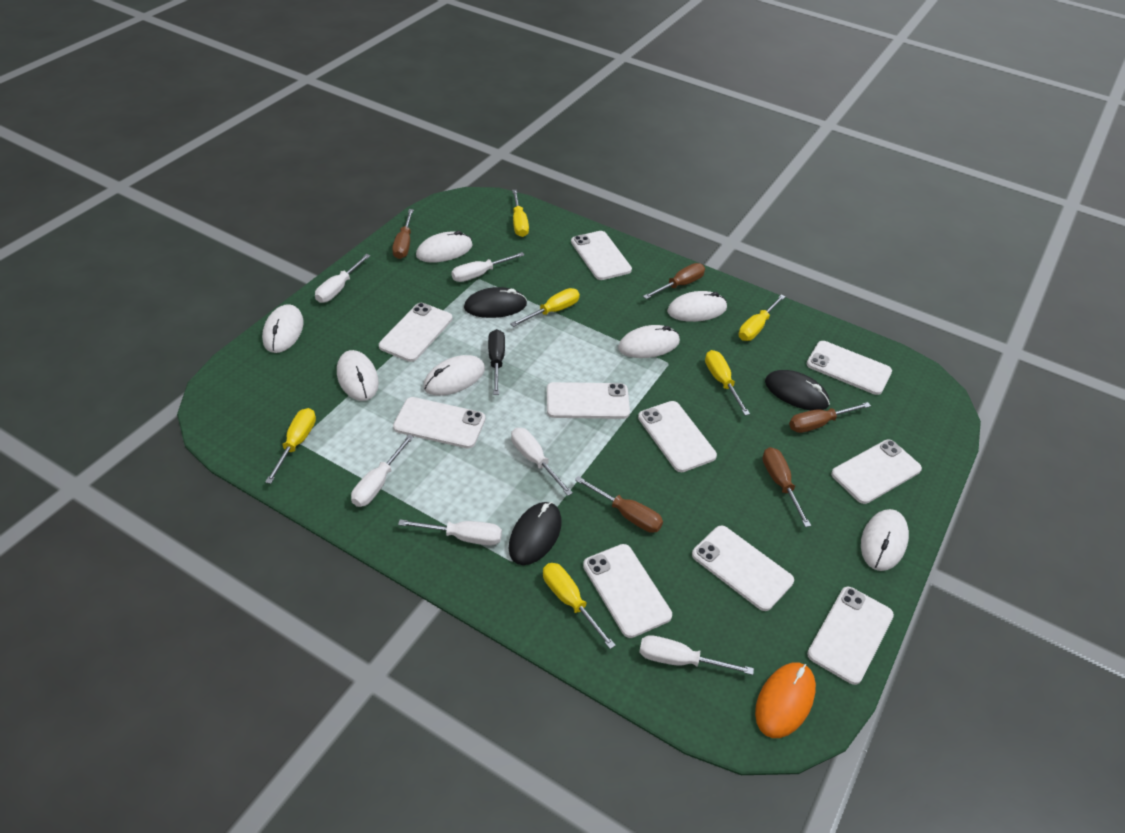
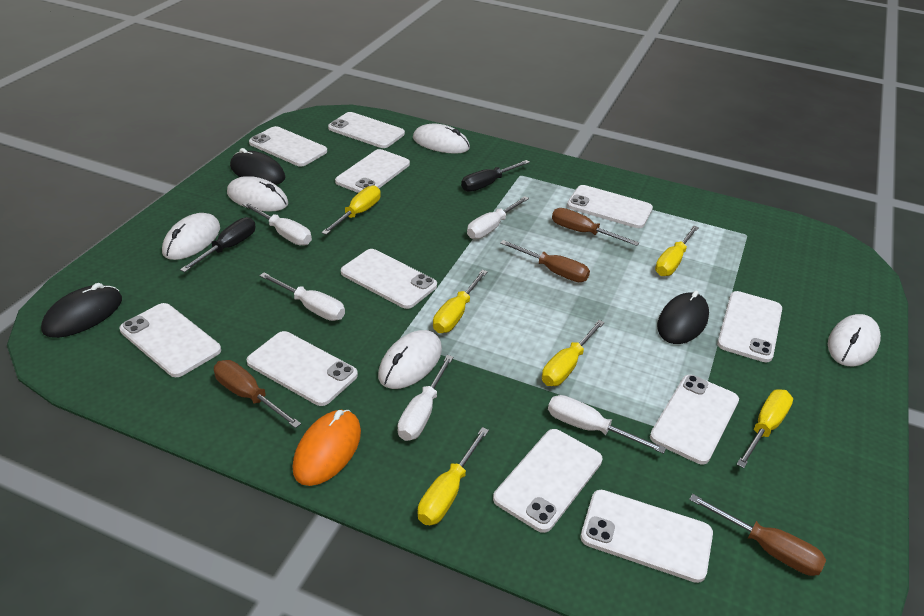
black screwdriver: [488,329,505,395] = 1 -> [180,217,255,272] [461,160,530,192] = 2
brown screwdriver: [392,209,414,259] [575,476,663,533] [643,263,705,299] [762,447,811,527] [789,402,871,433] = 5 -> [214,360,301,428] [500,240,590,282] [552,208,639,246] [689,494,826,576] = 4
white mouse: [262,304,304,353] [337,350,379,401] [416,231,473,263] [423,355,485,396] [618,325,680,358] [667,291,727,322] [861,509,909,571] = 7 -> [162,213,220,260] [227,176,288,212] [378,330,442,389] [413,124,470,154] [828,314,881,367] = 5
white phone: [379,303,453,362] [393,397,485,449] [547,382,630,419] [571,231,632,280] [583,544,672,638] [638,401,717,472] [692,525,794,611] [807,341,892,395] [807,587,894,685] [831,440,922,504] = 10 -> [120,303,221,377] [247,331,358,406] [249,126,327,167] [328,112,405,148] [335,149,410,193] [341,249,437,309] [493,429,603,533] [567,185,653,228] [581,490,713,583] [650,375,739,464] [717,291,782,362] = 11
white screwdriver: [315,254,370,303] [351,435,414,507] [398,519,502,546] [451,252,525,282] [511,428,573,496] [639,635,754,675] = 6 -> [242,202,312,246] [259,273,345,321] [398,355,454,441] [467,196,529,239] [548,395,666,454] = 5

